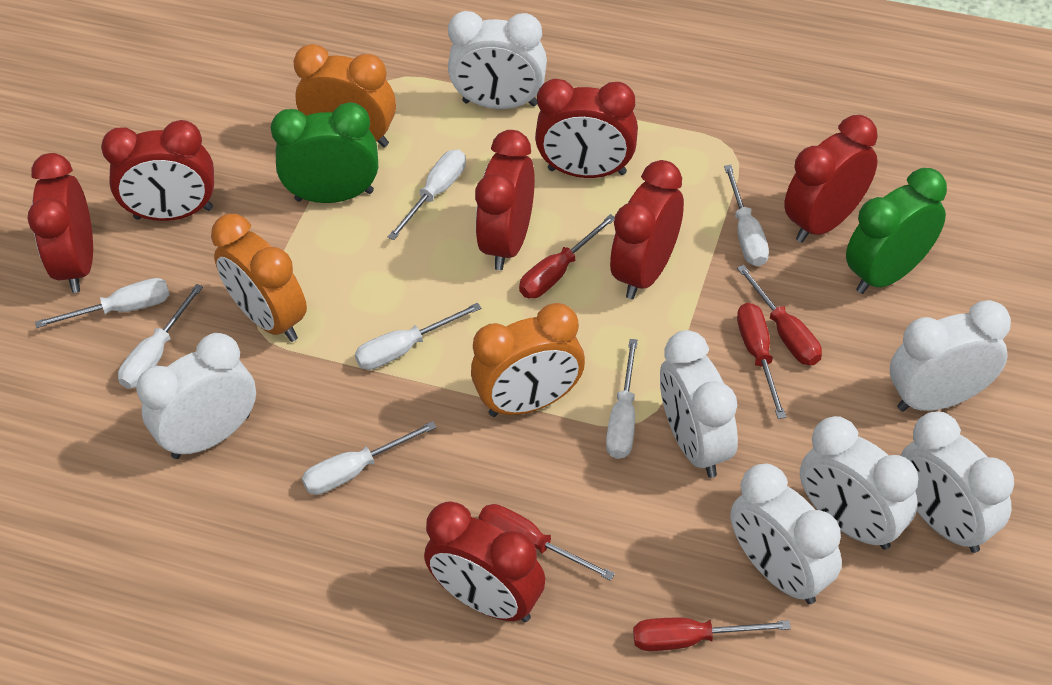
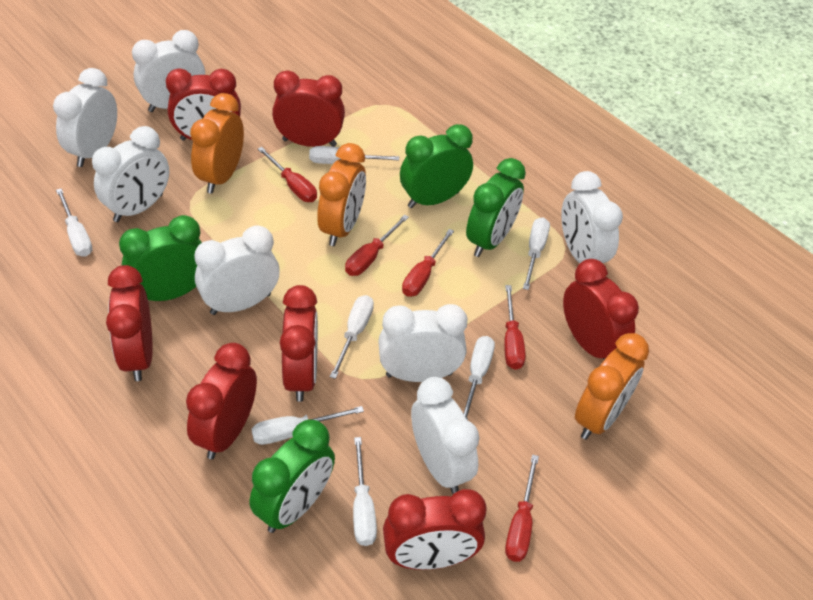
green clock: [271,102,378,203] [846,168,947,294] = 2 -> [119,215,202,301] [250,420,335,533] [400,124,473,208] [466,158,526,257] = 4

